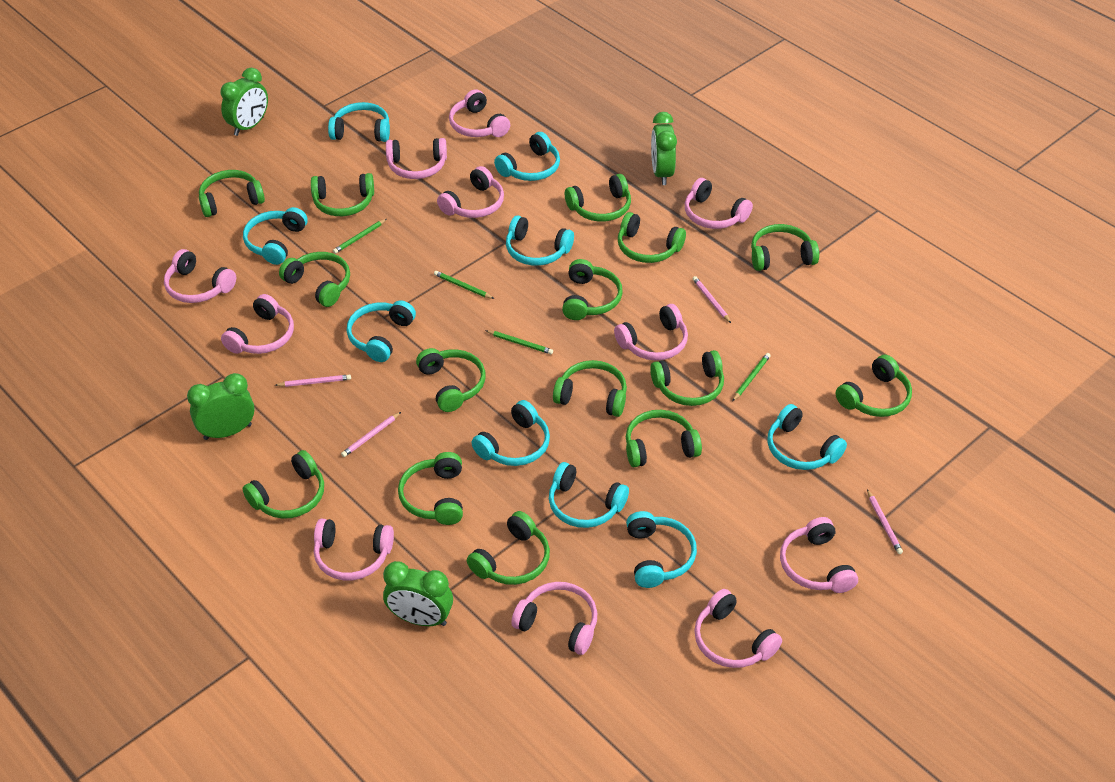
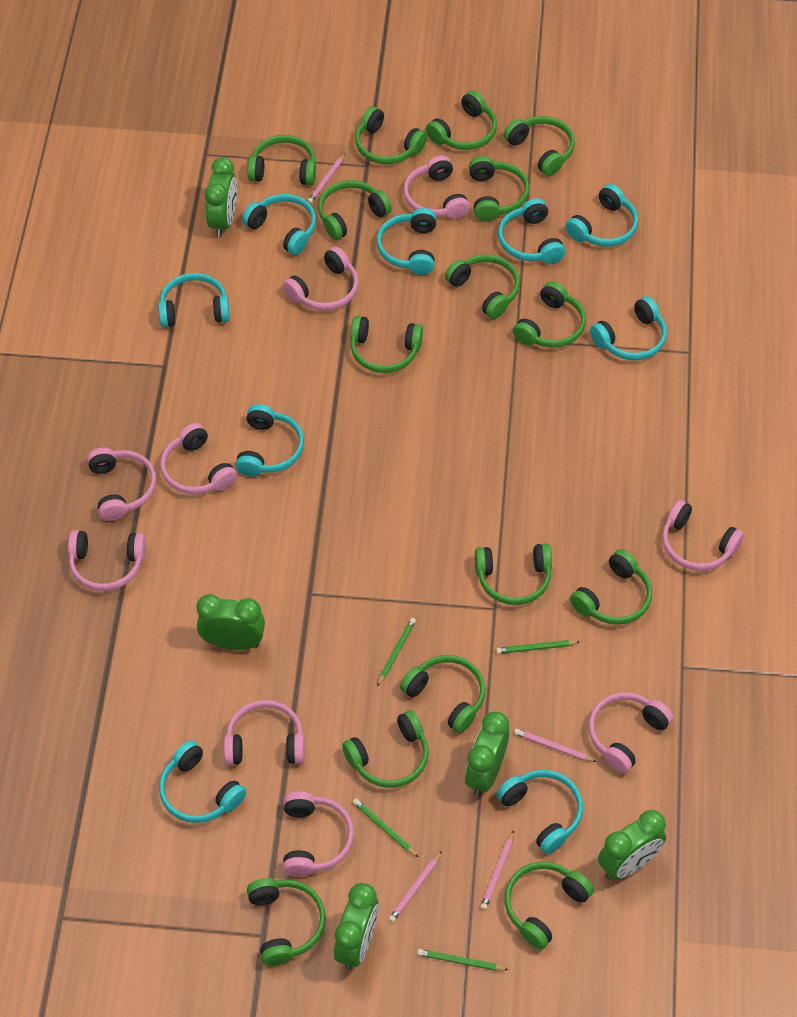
green clock: [187,373,255,440] [221,68,268,136] [383,561,453,626] [651,112,677,185] = 4 -> [197,594,265,650] [205,157,237,237] [334,883,379,970] [465,712,509,796] [598,810,666,880] = 5
pink headphones: [164,249,236,303] [221,294,294,354] [314,519,394,580] [386,138,447,179] [437,166,504,218] [449,89,510,137] [511,582,597,655] [614,304,688,360] [685,178,753,229] [694,589,782,668] [780,517,858,593] = 11 -> [68,530,146,591] [87,448,157,521] [160,423,237,494] [224,700,305,765] [283,247,359,311] [283,791,354,877] [403,155,470,219] [589,692,673,773] [662,500,744,571] = 9

